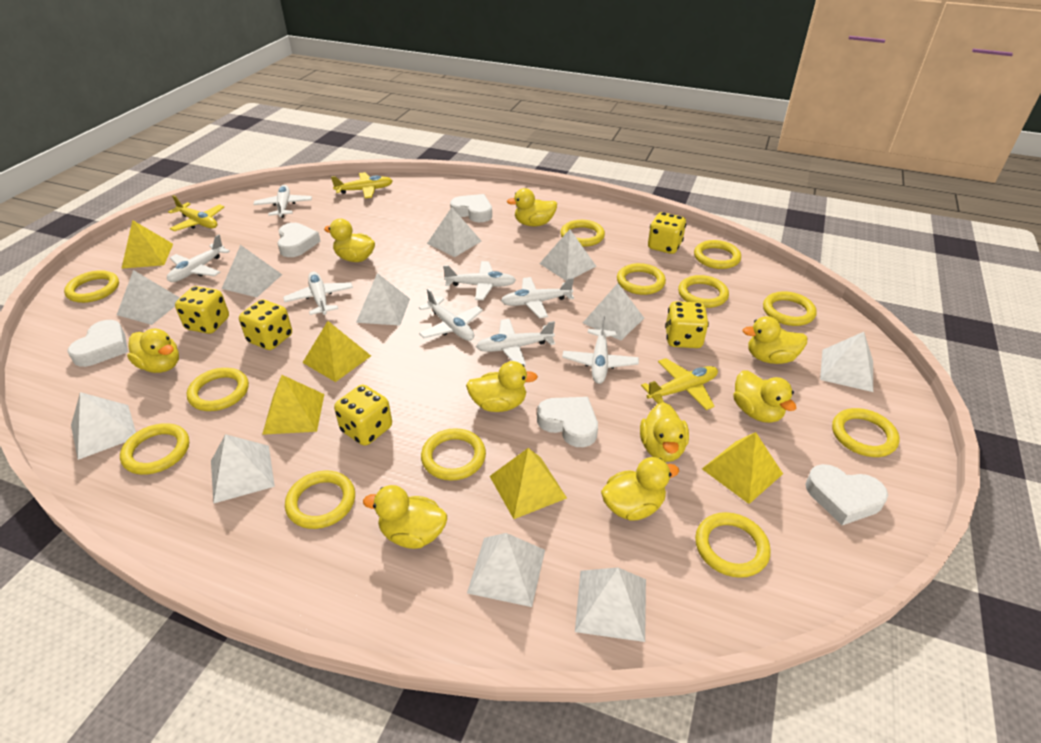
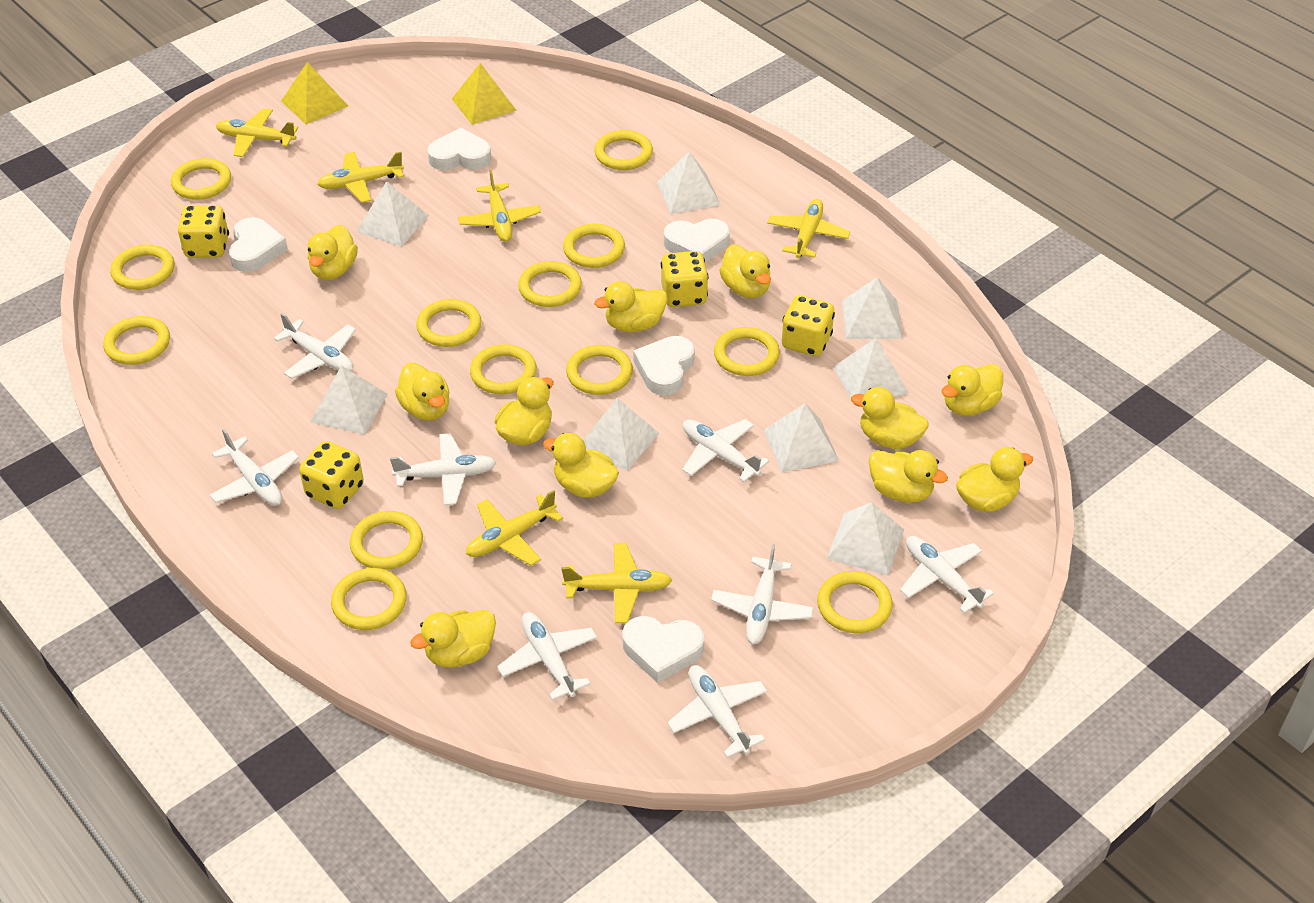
white pyramid: [71,392,136,460] [117,270,180,325] [211,434,275,504] [222,245,282,297] [356,273,410,325] [427,207,481,257] [467,533,545,607] [539,229,596,281] [575,567,646,642] [583,283,644,341] [820,332,873,392] = 11 -> [310,366,388,435] [356,181,429,247] [583,398,659,471] [657,151,721,214] [764,403,839,473] [827,502,904,576] [833,338,909,406] [842,277,903,339] = 8
yellow dice: [175,286,229,334] [239,300,292,350] [334,385,392,446] [648,212,686,254] [665,301,709,348] = 5 -> [178,205,229,258] [299,441,364,509] [661,251,709,307] [782,295,835,356] = 4
yellow duck: [127,329,179,373] [324,219,375,262] [363,485,447,549] [466,361,538,412] [507,188,557,226] [601,457,679,520] [640,402,689,462] [733,370,796,423] [743,316,807,364] = 9 -> [308,224,358,280] [395,363,450,421] [410,610,496,668] [495,377,553,445] [543,433,619,498] [594,281,668,332] [719,244,771,298] [851,387,929,449] [868,450,948,503] [942,364,1003,416] [956,447,1033,512] = 11
yellow plane: [168,195,224,231] [331,172,393,198] [641,358,718,410] = 3 -> [216,108,298,157] [317,152,404,203] [458,170,541,242] [466,490,563,566] [561,543,672,623] [767,199,851,258] = 6
yellow pyramid: [121,220,173,269] [262,375,324,435] [302,321,371,382] [490,448,567,519] [702,432,783,504] = 5 -> [281,62,348,124] [452,63,517,125] = 2
yellow ring: [64,270,119,303] [120,423,189,475] [187,368,249,411] [285,471,355,529] [421,428,486,481] [561,220,605,247] [617,263,666,295] [678,275,729,308] [694,240,741,269] [695,512,771,578] [763,291,817,326] [832,408,899,457] = 12 -> [103,316,170,365] [110,245,174,290] [171,158,231,200] [331,568,407,630] [350,511,423,570] [416,299,481,347] [470,344,537,394] [518,261,582,307] [563,224,625,268] [566,345,633,395] [594,130,653,170] [714,327,780,376] [817,571,893,633] = 13

